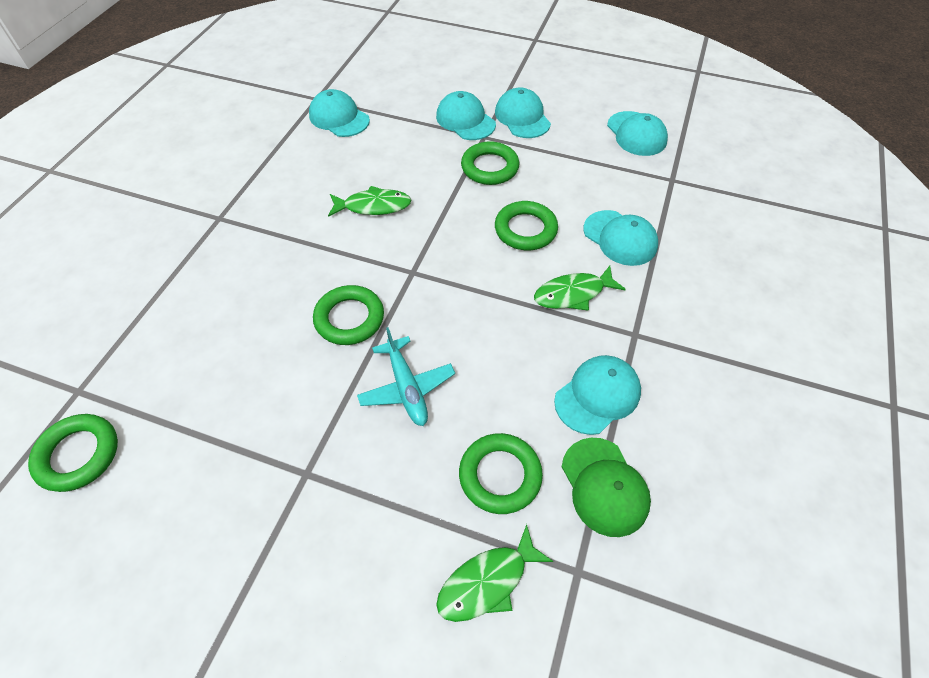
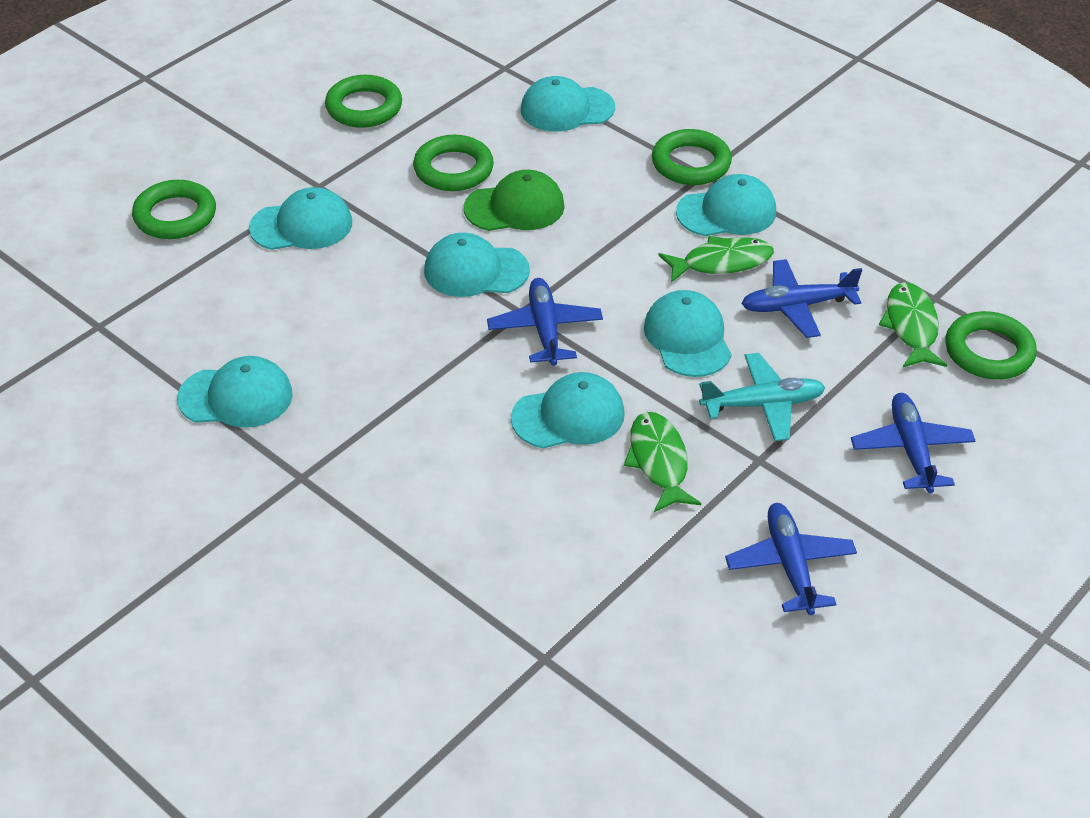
blue plane: none = 0 -> [487,278,603,366] [725,503,857,615] [741,259,862,338] [851,393,975,493] = 4
turquoise cap: [309,89,370,137] [436,91,496,140] [495,88,551,138] [554,355,641,435] [583,210,658,266] [607,111,668,156] = 6 -> [177,356,293,428] [249,187,352,250] [424,233,530,297] [511,372,625,449] [521,76,615,131] [644,290,732,377] [676,174,776,236] = 7

